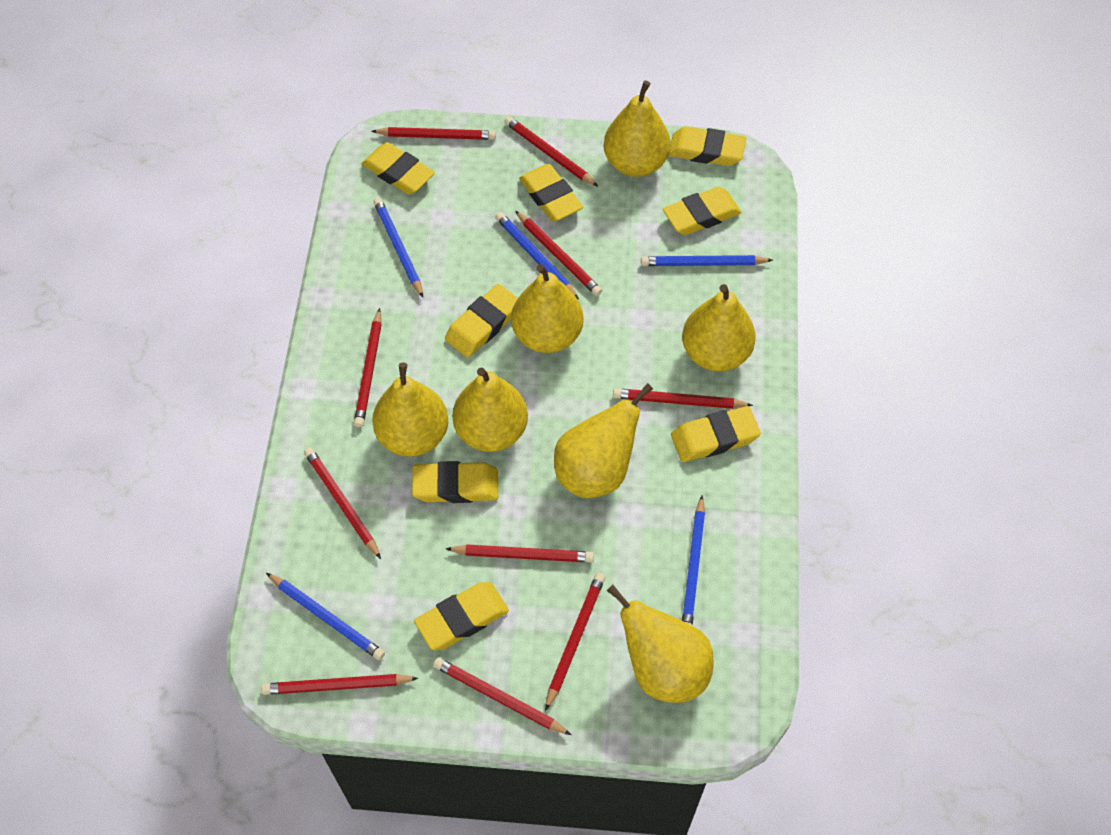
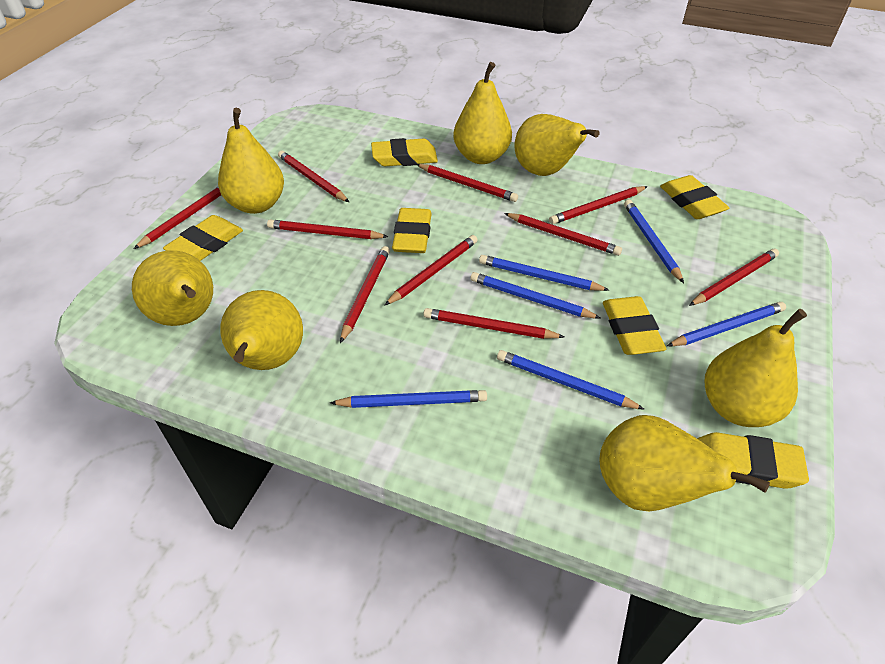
blue pencil: [266,573,385,660] [373,197,423,298] [495,212,579,299] [641,255,773,266] [682,496,705,625] = 5 -> [330,390,487,408] [470,272,601,319] [479,255,609,291] [497,350,645,410] [624,199,684,283] [667,302,786,346] = 6
yellow eraser: [362,142,435,194] [412,461,498,503] [414,582,509,650] [445,284,518,358] [519,164,583,221] [663,187,741,235] [669,126,746,166] [671,406,761,462] = 8 -> [163,215,243,261] [371,138,438,166] [392,208,432,253] [603,296,666,355] [660,175,729,219] [697,432,809,489] = 6

